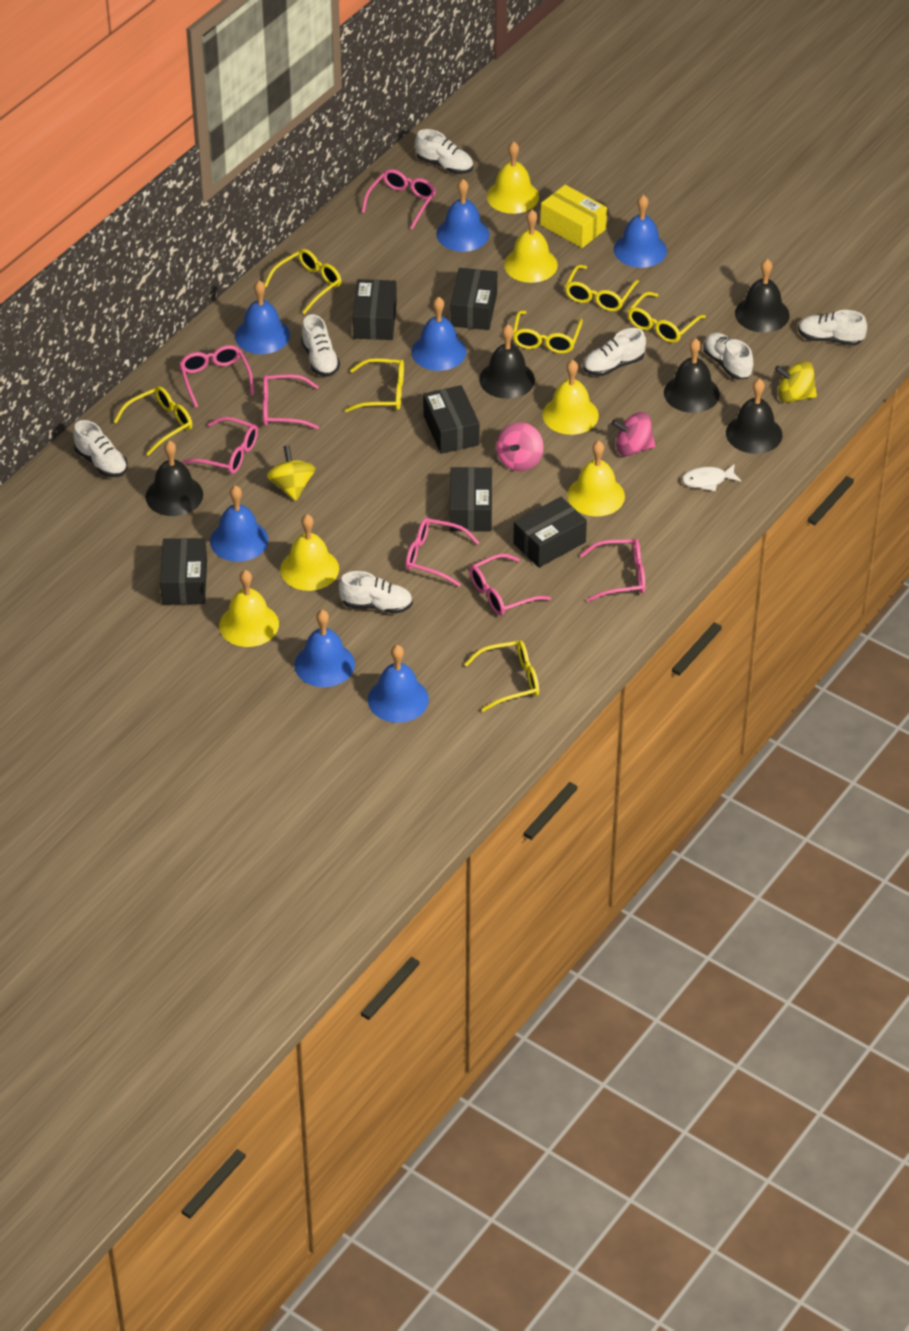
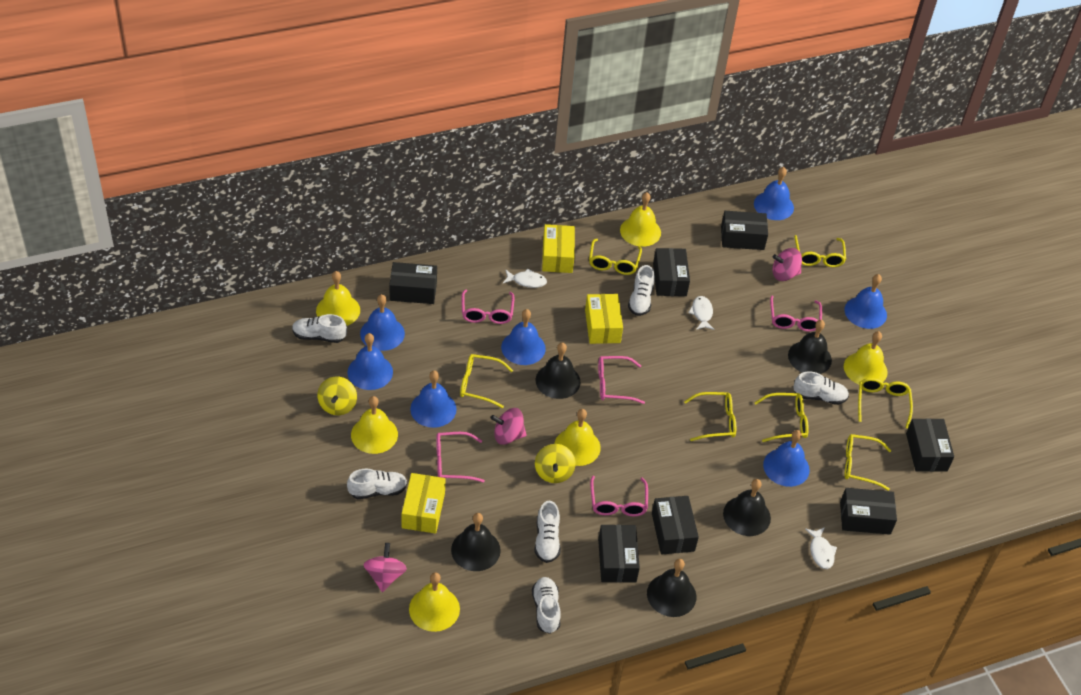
black box: [160,538,207,604] [353,279,397,340] [423,385,479,454] [450,268,497,330] [450,467,492,532] [513,497,587,568] = 6 -> [389,262,437,304] [598,525,640,583] [652,496,699,554] [653,248,690,296] [721,211,768,250] [840,488,897,535] [906,418,954,472] = 7
pink glasses: [179,345,254,408] [182,417,258,474] [263,374,319,429] [361,169,436,230] [405,518,480,587] [469,554,551,616] [580,539,645,602] = 7 -> [436,432,485,482] [462,289,514,324] [590,476,648,516] [598,356,645,404] [770,296,822,332] = 5
pink spinning top: [496,422,543,471] [611,412,655,456] = 2 -> [364,543,407,592] [491,408,526,445] [772,248,802,281] = 3
white fish: [682,464,741,491] = 1 -> [503,269,547,288] [688,296,715,330] [805,527,837,569] = 3
white shoe: [73,420,128,477] [301,314,340,377] [339,571,413,614] [415,129,473,174] [583,328,646,376] [703,333,753,380] [798,310,867,346] = 7 -> [292,314,347,343] [347,468,407,499] [532,577,561,634] [535,501,561,563] [628,265,655,316] [794,371,849,405] = 6
yellow box: [540,185,607,248] = 1 -> [402,473,446,534] [542,224,575,273] [585,294,623,344] = 3

